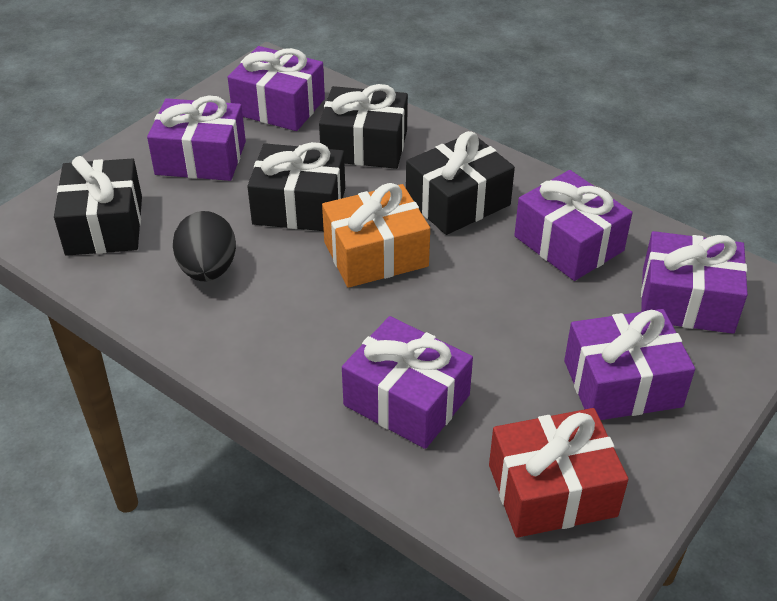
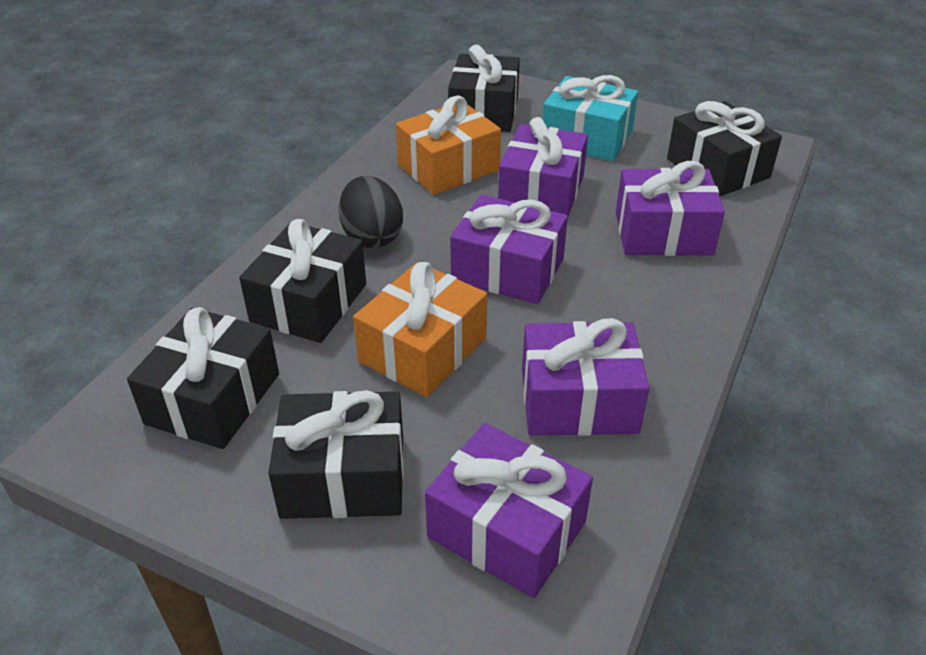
black gift: [54,156,142,256] [247,142,345,231] [319,84,408,169] [406,131,515,235] = 4 -> [127,307,279,449] [239,219,366,343] [268,390,404,519] [448,45,520,132] [667,101,782,196] = 5
orange gift: [322,183,430,288] = 1 -> [353,262,487,397] [396,96,501,195] = 2
purple gift: [147,96,246,181] [228,46,325,131] [342,316,473,449] [514,170,632,281] [564,309,695,420] [641,231,748,334] = 6 -> [425,423,593,598] [450,195,568,304] [498,117,588,216] [522,318,649,436] [616,161,725,256] = 5
red gift: [489,408,628,538] = 1 -> none = 0
turquoise gift: none = 0 -> [542,75,638,161] = 1

